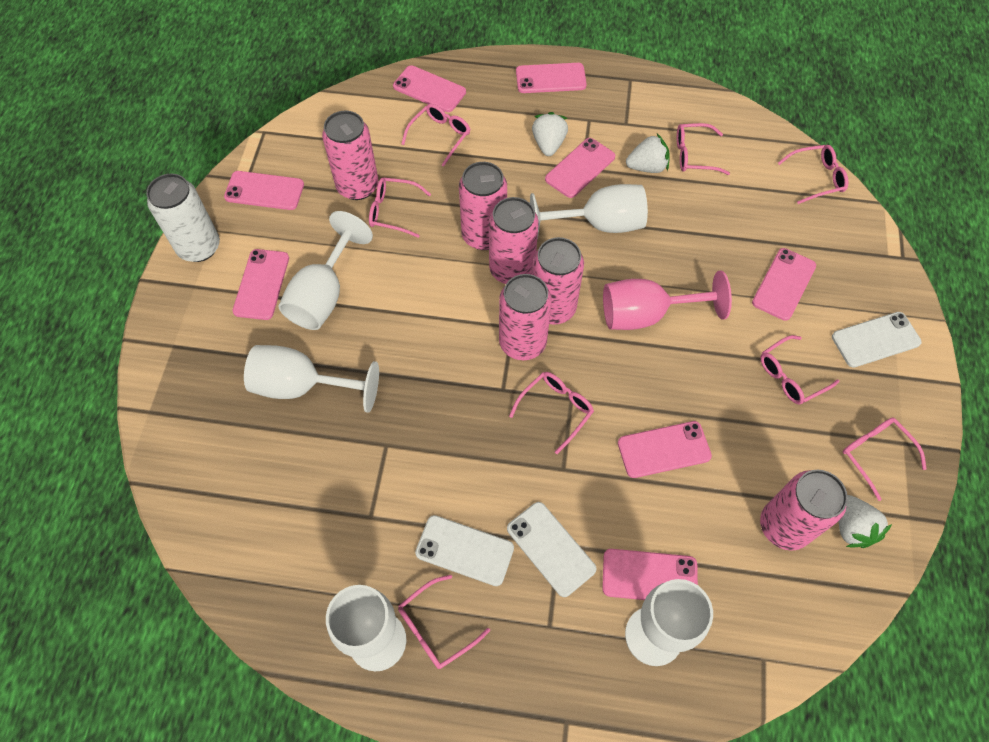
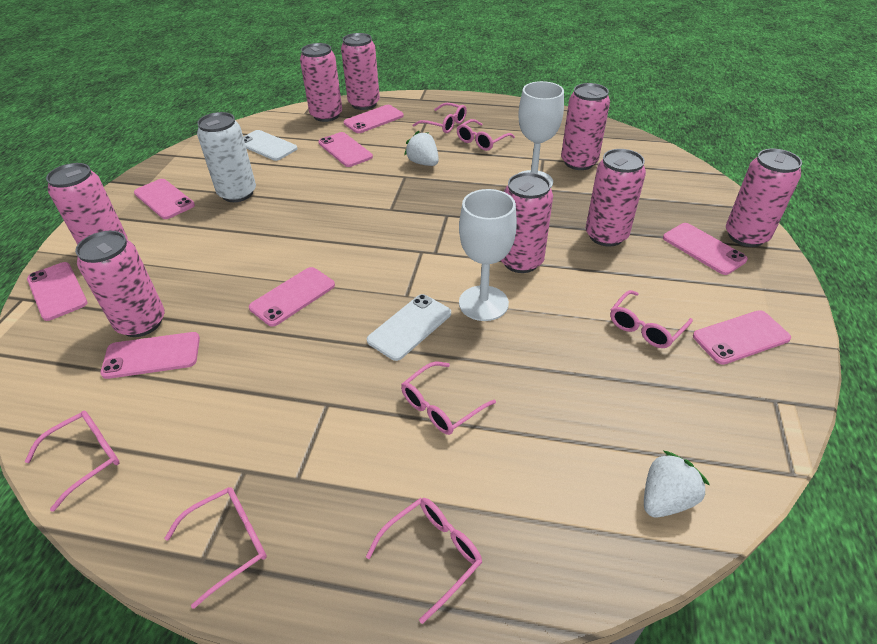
pink can: [322,111,378,200] [459,162,507,250] [489,197,539,284] [499,274,552,360] [532,237,584,325] [760,470,848,551] = 6 -> [46,163,127,245] [75,231,165,337] [300,43,342,122] [341,33,380,110] [501,172,553,273] [561,83,610,170] [586,149,646,247] [726,149,802,247] = 8
pink glasses: [369,178,431,238] [398,575,490,669] [402,104,471,167] [509,372,594,454] [677,123,730,175] [760,335,839,404] [778,145,848,204] [843,418,927,501] = 8 -> [25,411,120,512] [164,487,267,609] [366,498,482,624] [401,361,496,435] [413,103,467,133] [457,119,515,151] [610,290,693,348] = 7
pink goblet: [603,271,732,330] = 1 -> none = 0
white goblet: [244,345,379,413] [279,211,373,330] [326,585,406,671] [530,184,648,240] [625,579,713,666] = 5 -> [459,189,517,321] [518,81,564,188] = 2
white phone: [415,515,514,586] [507,502,596,597] [832,312,922,368] = 3 -> [243,130,297,161] [367,294,451,361] = 2
white strawberry: [532,112,568,156] [626,134,669,173] [839,495,892,548] = 3 -> [404,131,439,166] [644,451,710,517] = 2

